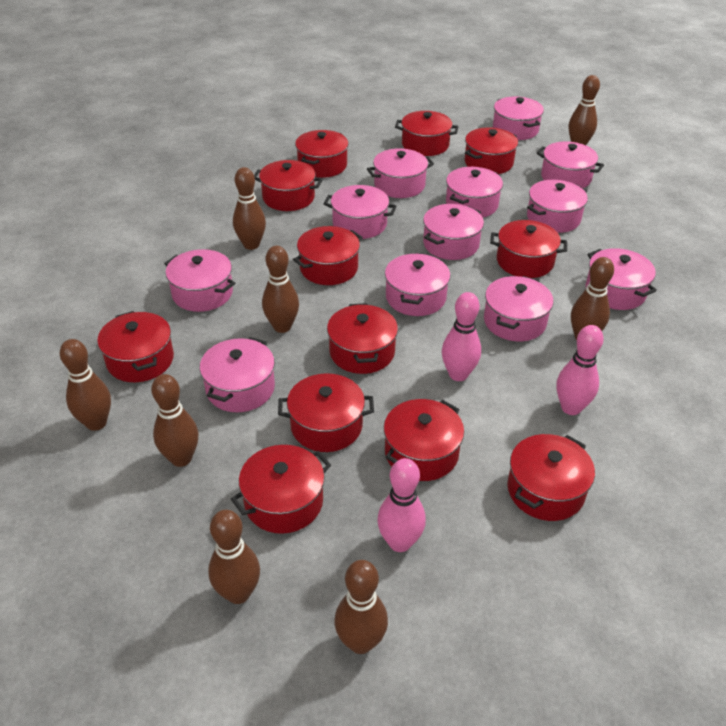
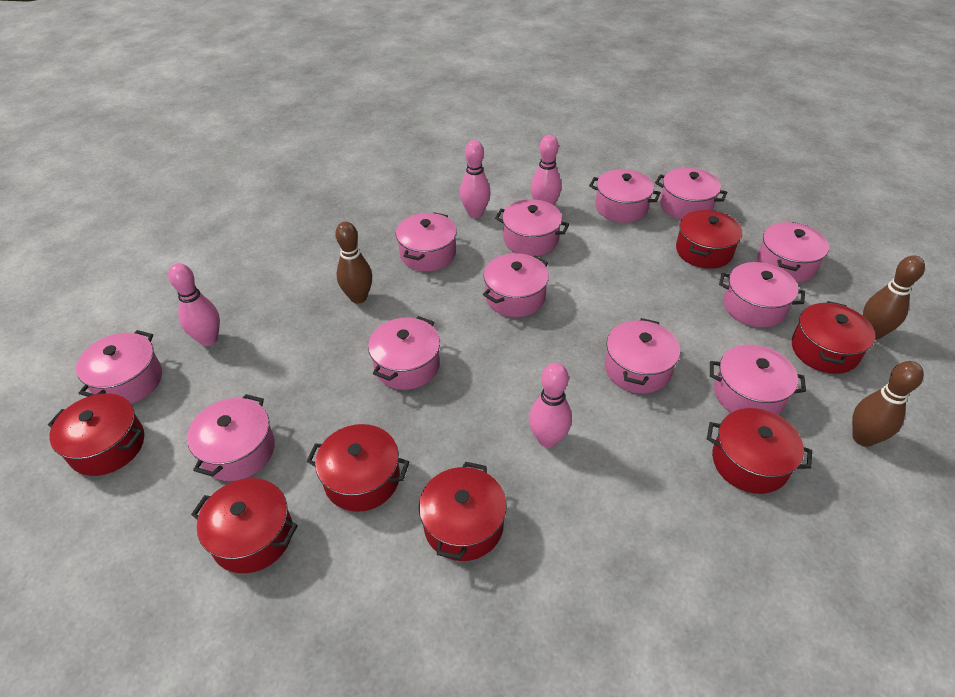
brown bowling pin: [60,339,111,431] [151,374,199,467] [208,510,260,604] [233,167,266,250] [262,246,299,333] [334,560,388,654] [569,75,600,145] [571,257,614,341] = 8 -> [335,222,372,304] [852,361,924,447] [863,255,925,340] = 3
pink bowling pin: [377,458,426,552] [442,292,481,381] [557,325,604,415] = 3 -> [168,263,220,346] [460,140,491,218] [529,363,572,448] [531,135,561,205] = 4
red pot: [97,311,174,382] [231,445,331,534] [254,160,323,211] [278,373,374,452] [293,226,363,285] [295,130,349,178] [327,303,398,374] [384,399,464,481] [395,111,458,156] [465,127,518,174] [490,220,567,278] [507,434,595,521] = 12 -> [48,393,144,476] [191,478,298,573] [306,424,409,512] [419,462,507,561] [676,210,742,269] [707,408,812,494] [792,301,875,374] = 7

